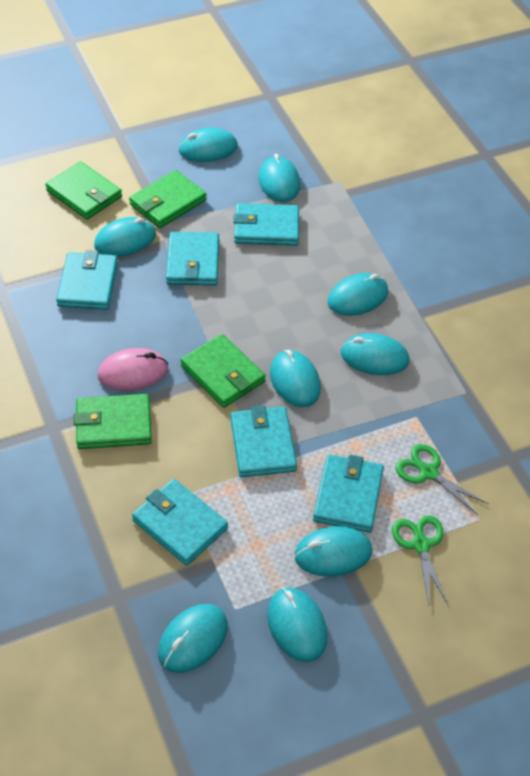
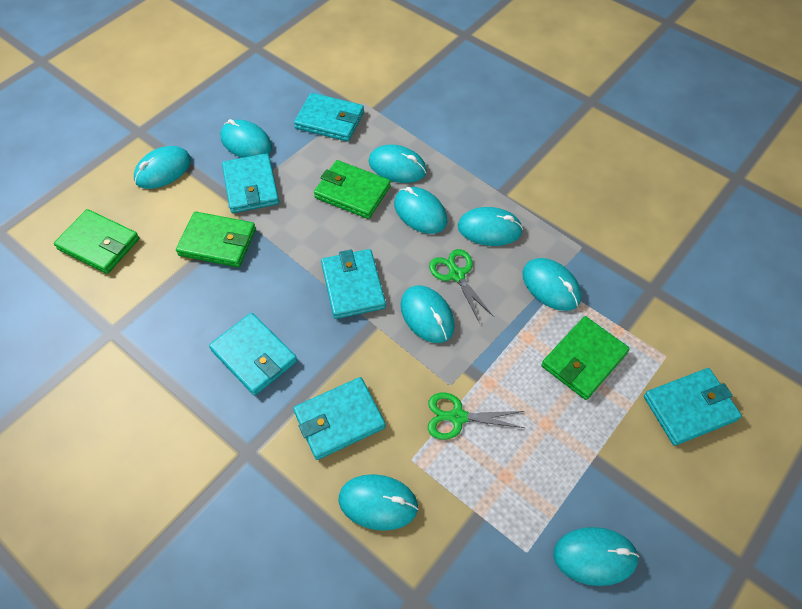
pink mouse: [98,348,168,391] = 1 -> none = 0

